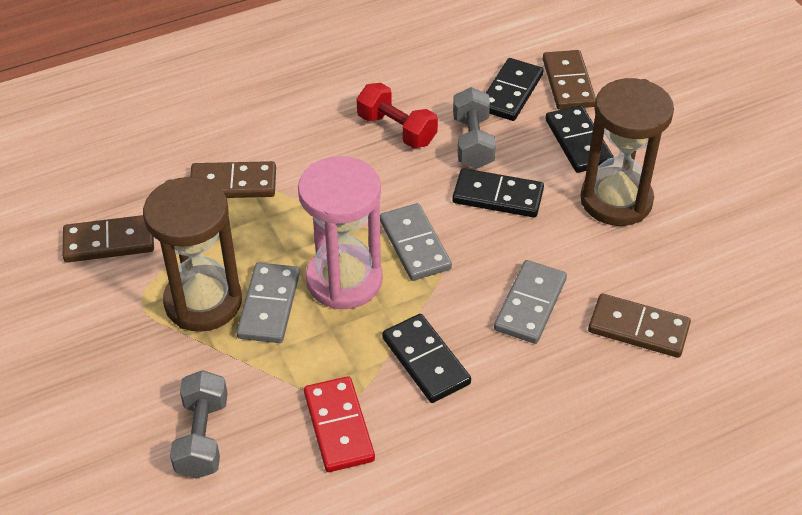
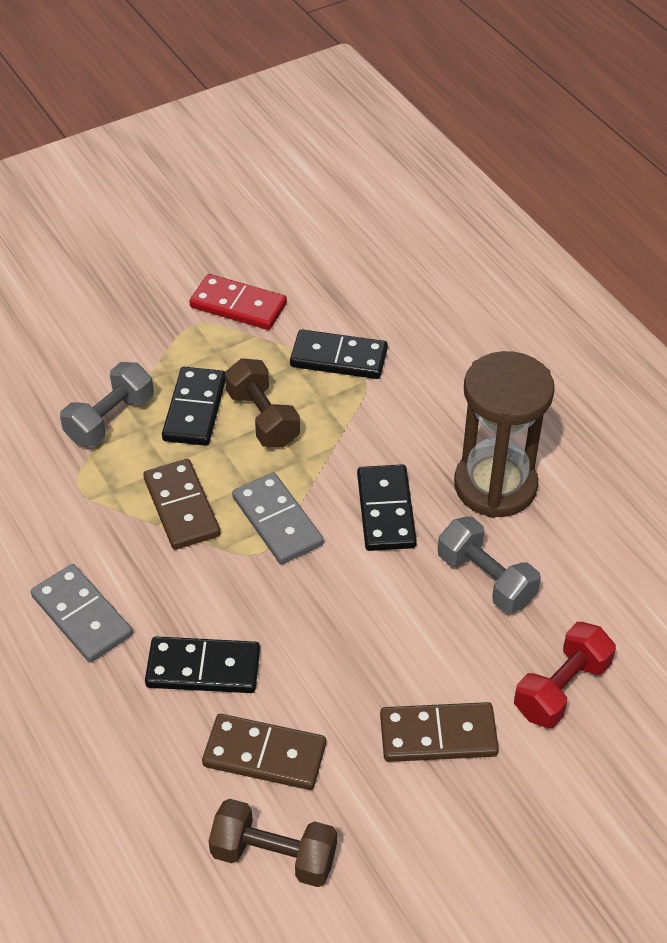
brown domino: [63,215,154,263] [190,161,276,198] [543,50,596,110] [588,293,691,358] = 4 -> [143,459,220,550] [202,714,326,790] [380,702,499,762] = 3
brown dumbbell: none = 0 -> [208,799,337,887] [225,358,300,448] = 2
brown hourglass: [143,177,242,332] [581,78,674,226] = 2 -> [454,351,555,518] = 1
grey domino: [236,263,300,343] [380,203,452,281] [494,260,567,344] = 3 -> [31,564,133,662] [232,472,324,564] = 2
pink hourglass: [298,156,383,310] = 1 -> none = 0

